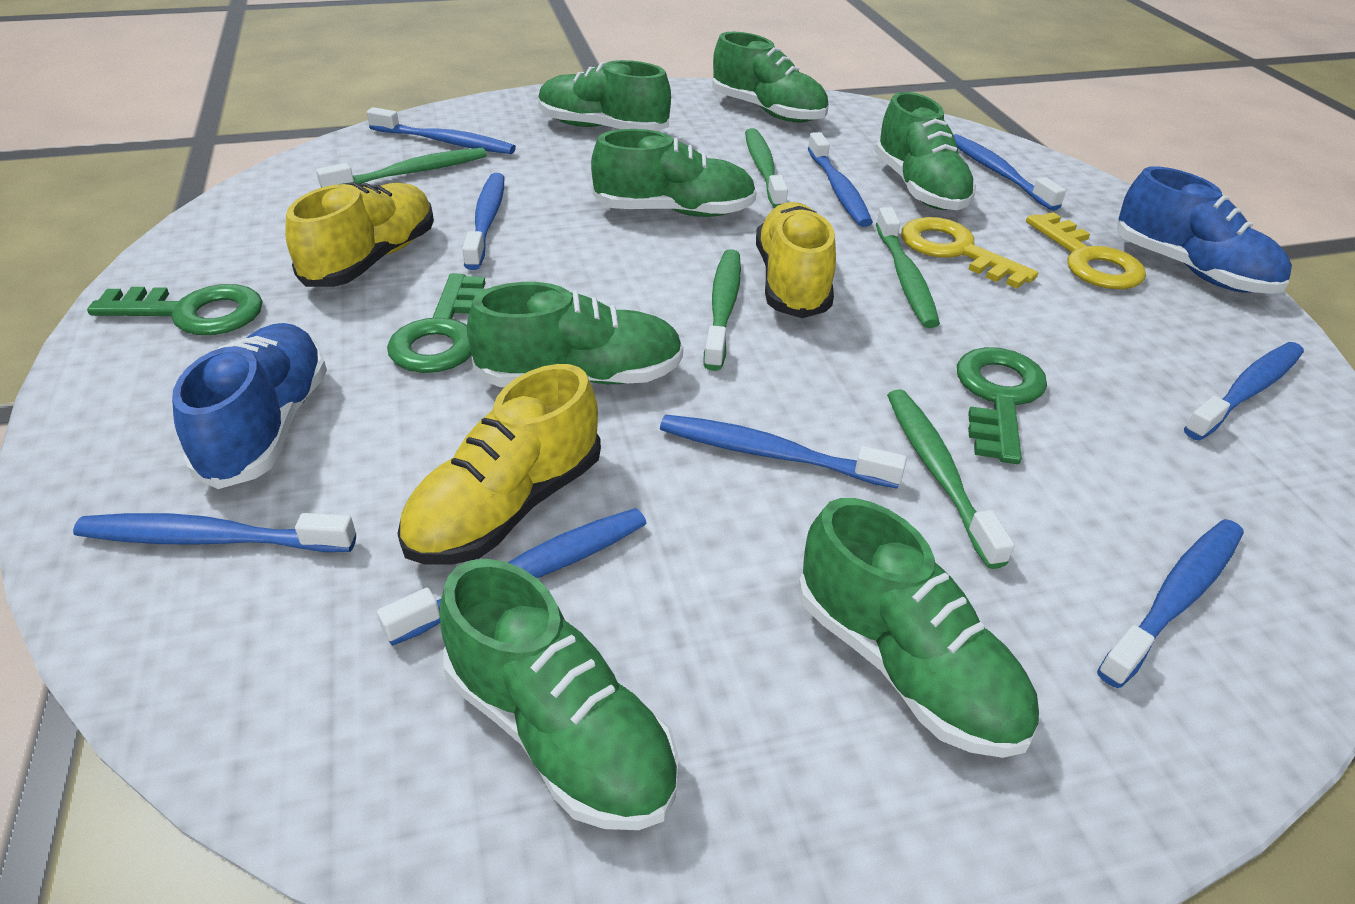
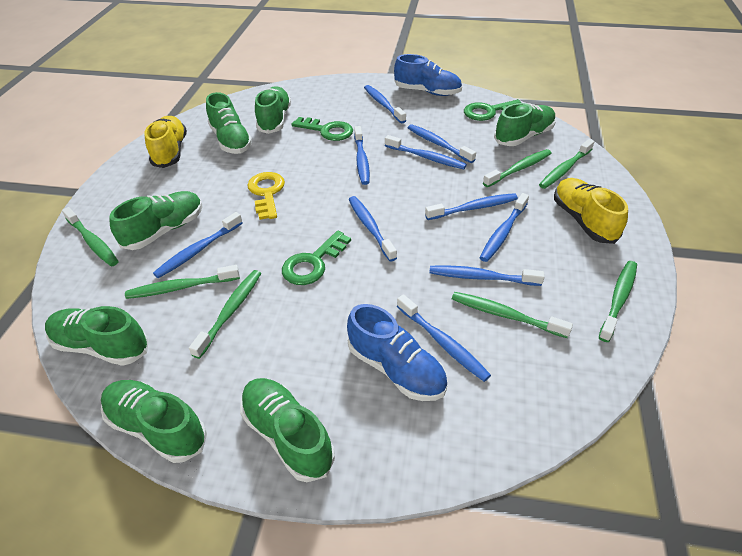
blue toothbrush: [73,513,356,552] [367,107,516,154] [377,508,647,646] [462,173,504,270] [660,415,907,489] [808,132,873,227] [954,134,1066,211] [1097,519,1244,688] [1184,342,1304,441] = 9 -> [153,212,243,278] [349,196,397,261] [354,126,370,185] [364,85,406,123] [385,135,467,169] [397,294,491,382] [408,124,476,163] [425,193,518,220] [429,265,545,286] [480,193,529,262] = 10
green toothbrush: [316,148,487,188] [704,249,741,371] [745,128,788,208] [876,207,940,328] [887,389,1015,569] = 5 -> [62,207,119,267] [125,265,240,299] [189,270,261,359] [452,292,573,338] [483,149,552,187] [539,139,594,189] [599,261,637,342] = 7
yellow key: [901,217,1038,288] [1026,212,1146,289] = 2 -> [248,172,285,220] = 1
yellow shoe: [285,182,434,287] [397,364,601,565] [756,202,836,318] = 3 -> [144,116,187,168] [554,178,628,244] = 2

